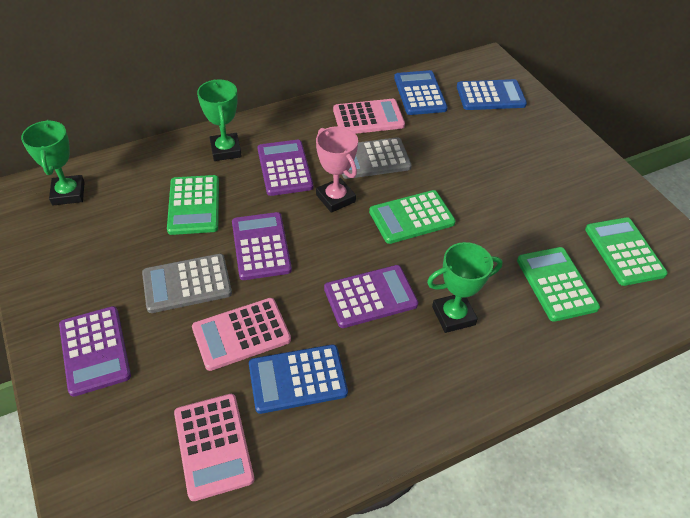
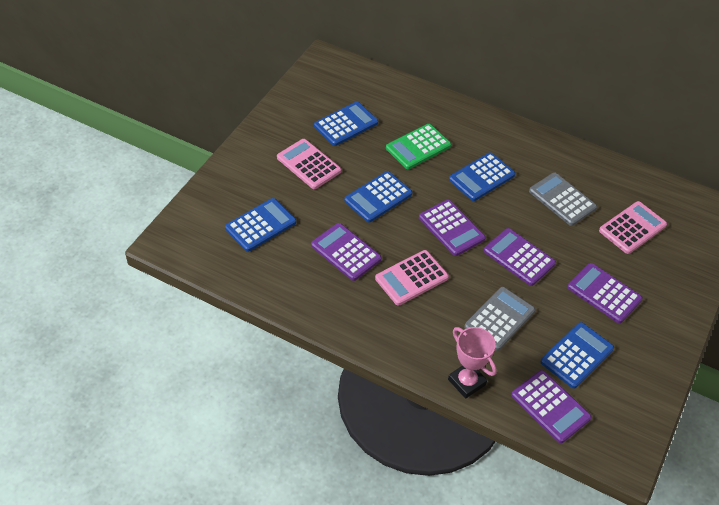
blue calculator: [249,344,348,414] [394,70,448,115] [457,79,527,110] = 3 -> [225,198,296,252] [314,102,378,146] [344,171,412,222] [449,152,515,201] [541,322,614,388] = 5
green calculator: [167,175,219,235] [369,190,456,244] [517,247,600,322] [585,217,668,286] = 4 -> [386,124,451,169] = 1
green trophy: [21,120,85,205] [197,79,242,161] [427,242,503,333] = 3 -> none = 0
purple calculator: [59,306,131,397] [232,212,292,280] [257,140,313,196] [324,265,418,328] = 4 -> [311,223,381,281] [419,200,486,256] [484,228,556,286] [511,370,592,443] [567,263,643,323] = 5

